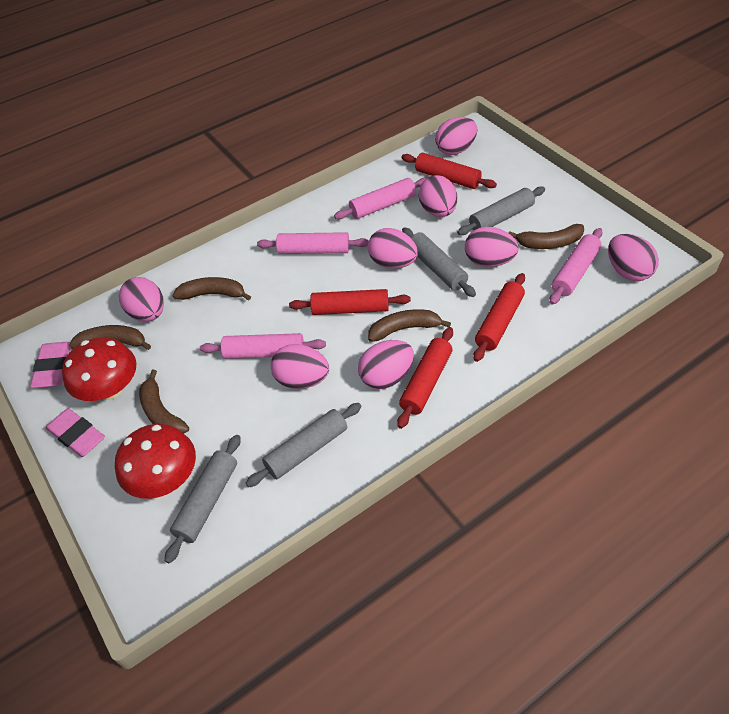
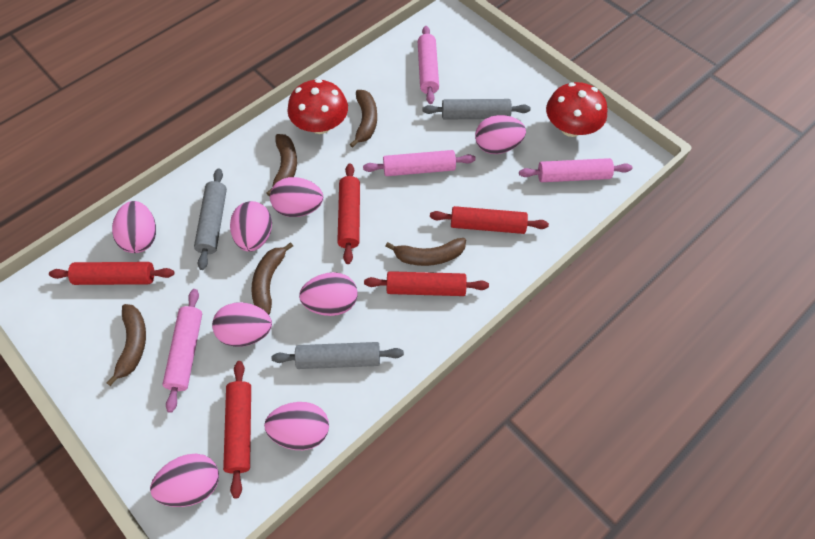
grey rolling pin: [165,435,241,564] [246,403,362,487] [402,227,476,297] [457,186,545,235] = 4 -> [194,168,227,270] [271,342,404,369] [423,99,530,119] = 3
pink eraser: [30,342,71,388] [46,408,105,457] = 2 -> none = 0
red rolling pin: [289,289,411,315] [397,327,453,429] [401,153,497,189] [473,273,525,362] = 4 -> [49,262,174,285] [223,361,251,499] [337,163,360,264] [364,271,489,296] [430,206,549,234] = 5

